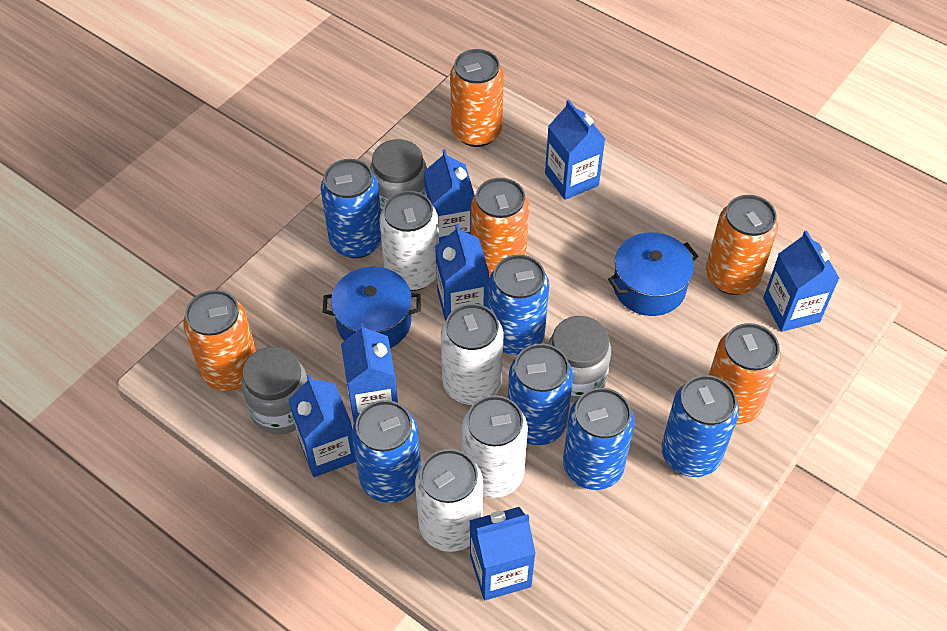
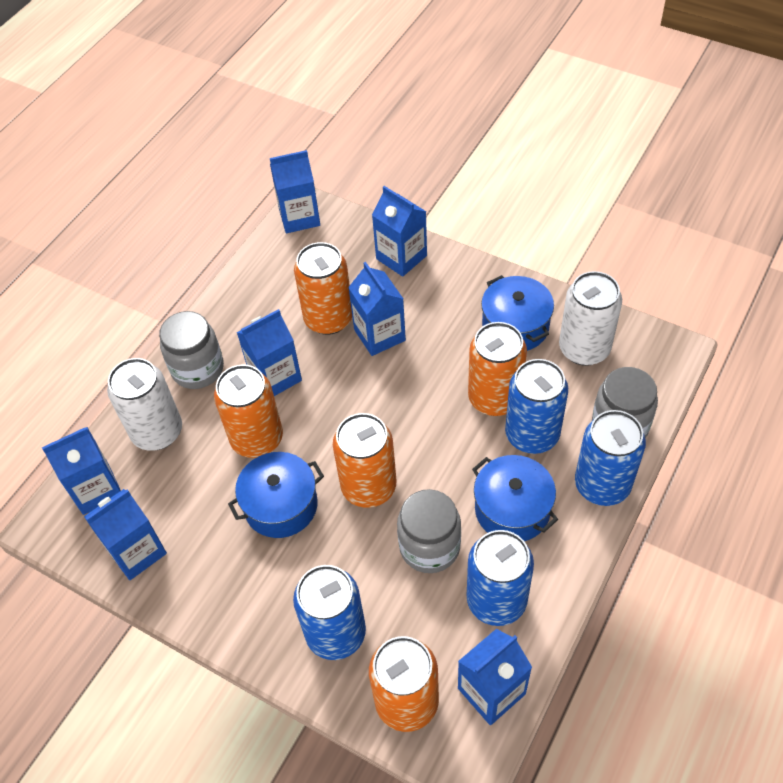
blue can: [321,159,382,258] [352,400,421,503] [488,255,549,355] [508,344,573,445] [563,388,635,490] [661,375,739,477] = 6 -> [293,565,366,660] [467,530,534,626] [505,359,568,454] [575,410,646,506] = 4
blue pot: [323,267,421,348] [608,232,698,316] = 2 -> [228,452,324,538] [472,455,558,541] [481,275,554,351] = 3
white can: [379,191,439,291] [415,449,483,552] [441,304,503,405] [462,395,528,498] = 4 -> [107,358,182,451] [559,271,622,366] = 2

